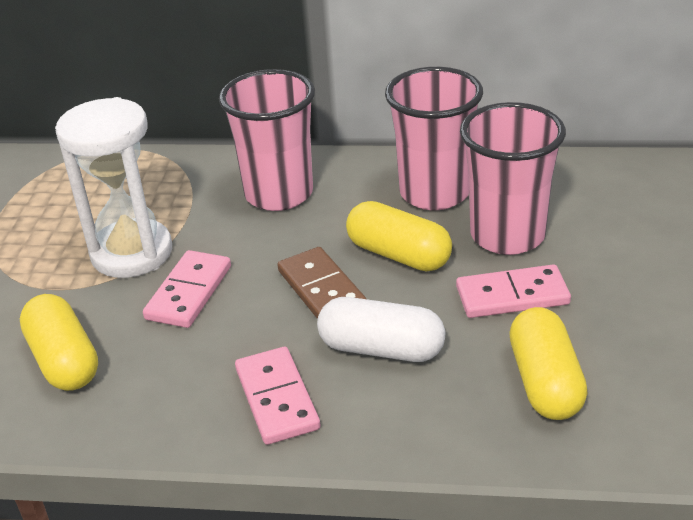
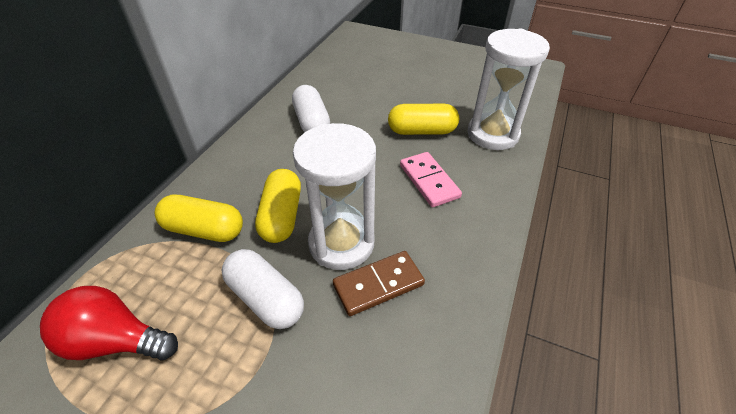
pink cup: [219,69,315,211] [385,67,483,210] [460,102,566,255] = 3 -> none = 0
pink domino: [143,250,231,328] [235,347,320,445] [456,264,571,318] = 3 -> [400,152,462,207] = 1
red light bulb: none = 0 -> [40,286,178,361] = 1
white capsule: [317,297,445,362] = 1 -> [221,249,304,329] [292,85,330,132] = 2
white hourglass: [55,97,172,278] = 1 -> [293,123,376,270] [467,29,550,150] = 2

